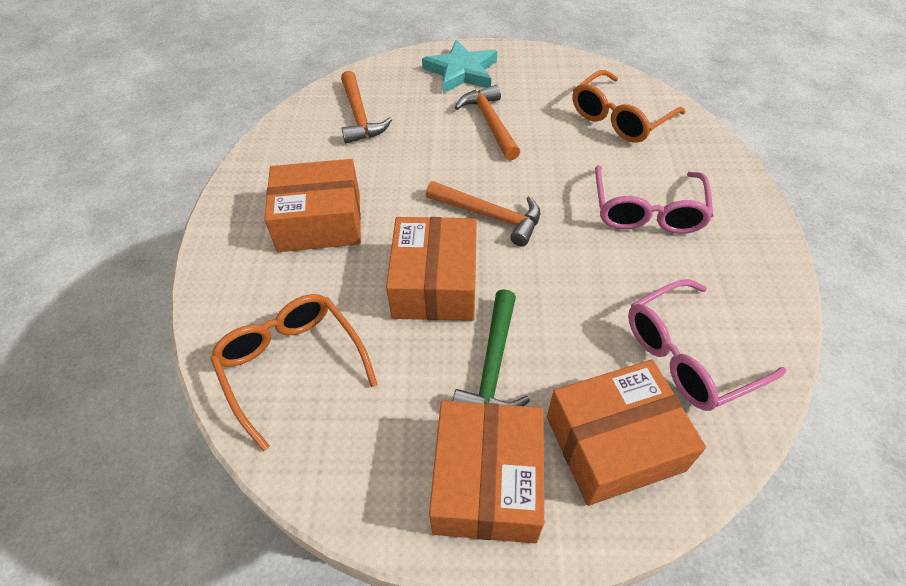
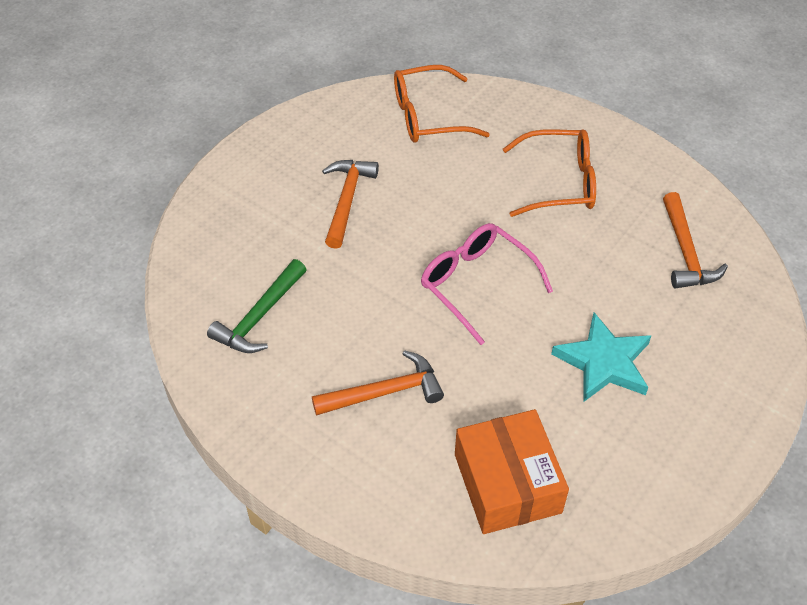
orange box: [264,159,361,252] [386,217,477,321] [429,401,544,543] [547,360,706,506] = 4 -> [455,409,569,534] = 1
pink glasses: [595,165,714,234] [628,279,787,411] = 2 -> [421,223,553,345] = 1

